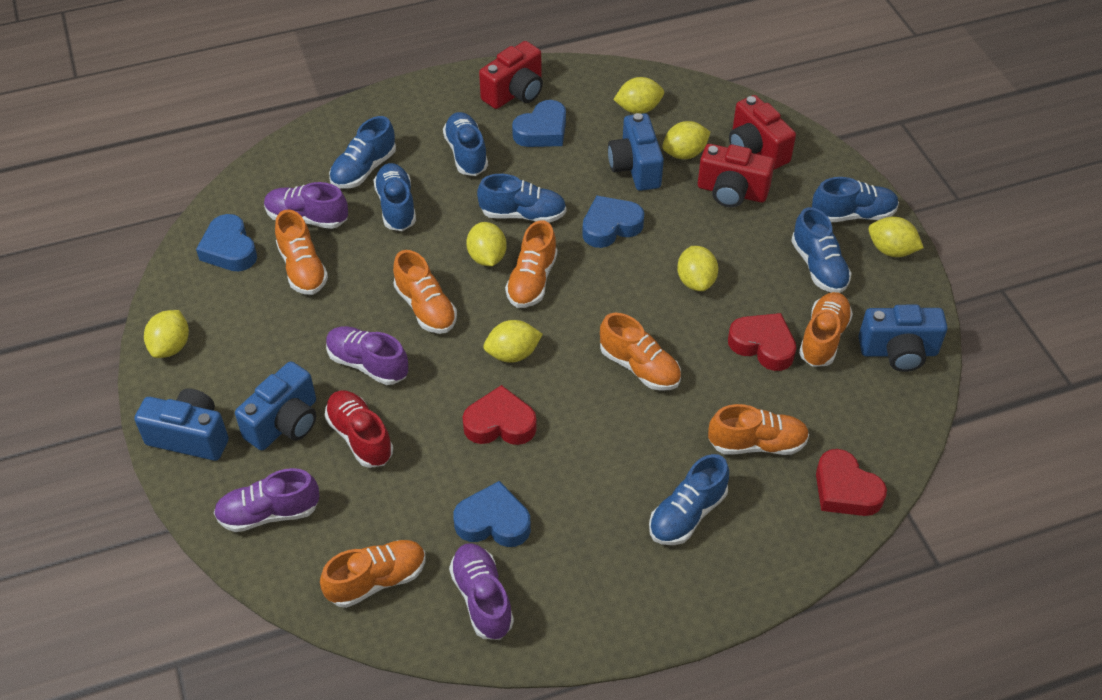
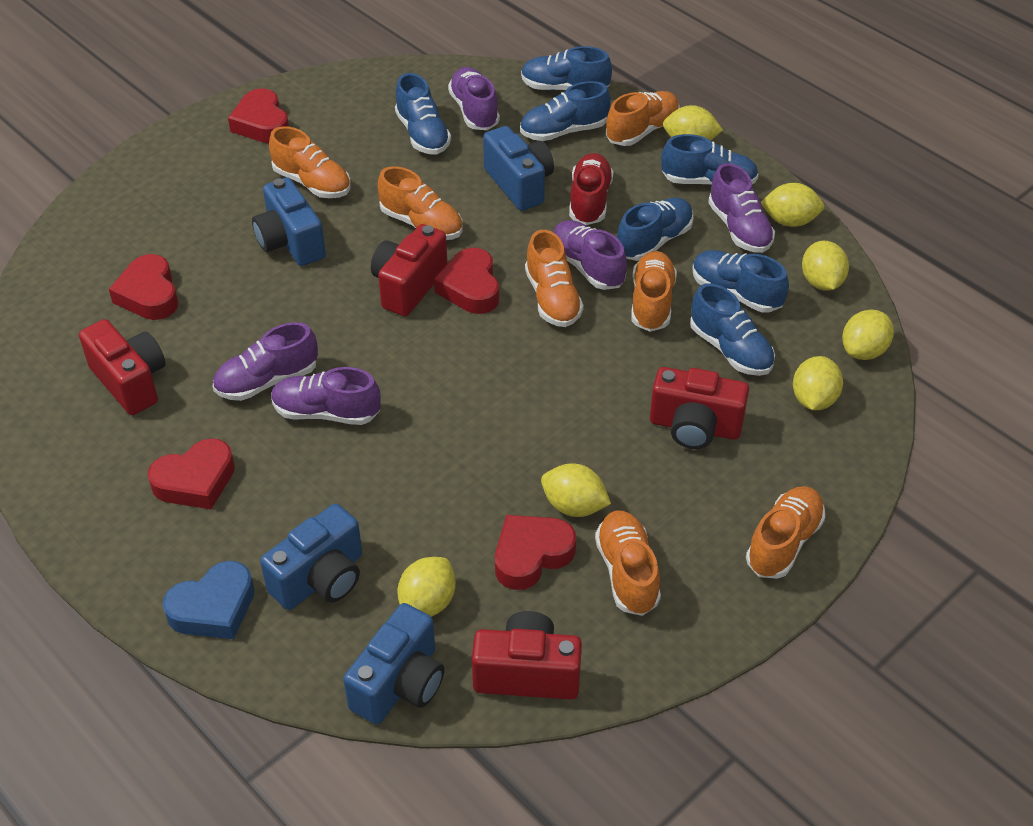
blue heart: [196,214,257,272] [453,481,531,547] [512,100,566,147] [582,195,644,248] = 4 -> [163,561,255,639] = 1
purple shoe: [214,468,320,532] [264,182,348,229] [326,326,408,385] [449,543,514,640] = 4 -> [213,322,318,401] [271,367,381,425] [448,67,500,130] [553,220,627,290] [708,163,775,253] = 5
red camera: [479,41,543,109] [698,144,775,208] [729,95,796,170] = 3 -> [79,319,166,415] [371,224,447,316] [472,611,582,700] [650,367,749,449] = 4
red heart: [463,385,537,445] [728,313,796,371] [816,449,887,516] = 3 -> [109,254,178,320] [148,439,235,509] [228,88,289,143] [434,248,499,314] [495,515,576,590] = 5

